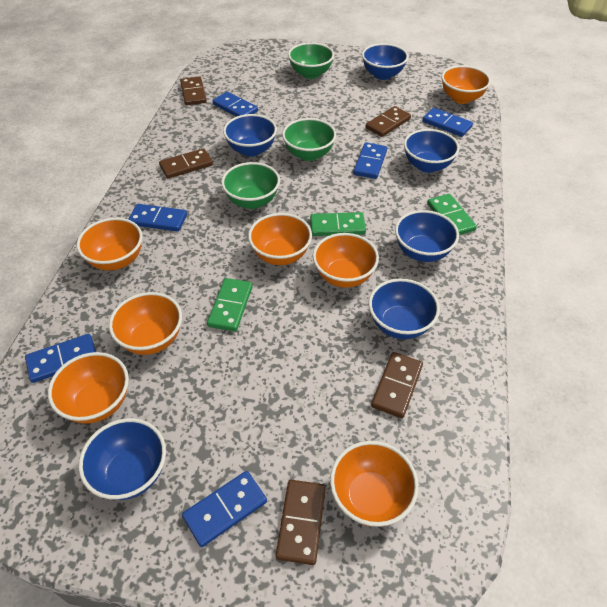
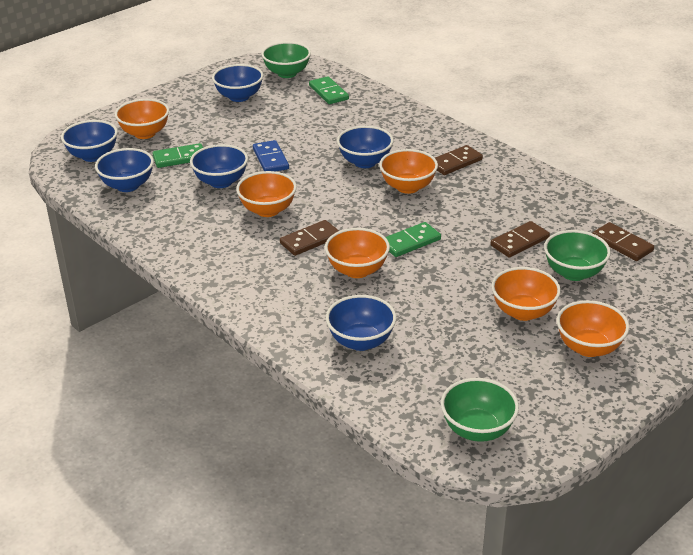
blue domino: [25,334,96,383] [128,204,187,232] [182,471,267,547] [213,92,258,117] [353,142,387,179] [422,108,473,137] = 6 -> [253,140,289,171] = 1
brown domino: [159,148,213,179] [180,76,207,105] [276,480,326,565] [366,106,411,137] [371,352,423,418] = 5 -> [280,220,339,256] [435,145,483,175] [491,221,550,258] [593,222,654,261] = 4
orange bowl: [48,352,129,423] [77,218,143,270] [109,292,182,355] [248,213,312,265] [313,233,379,288] [330,441,419,527] [441,65,491,104] = 7 -> [115,99,169,139] [236,171,297,217] [325,228,390,278] [379,149,438,194] [491,267,561,321] [557,300,629,357] = 6

